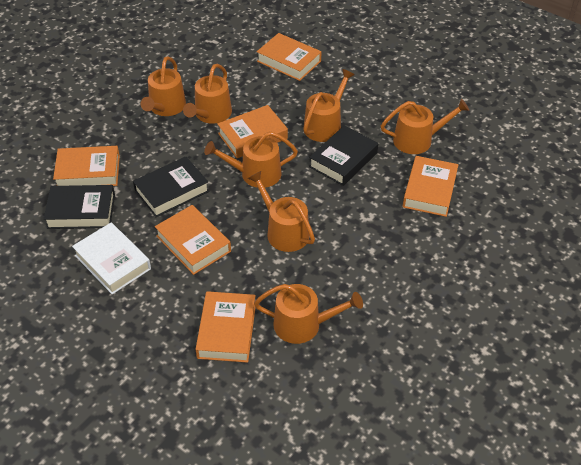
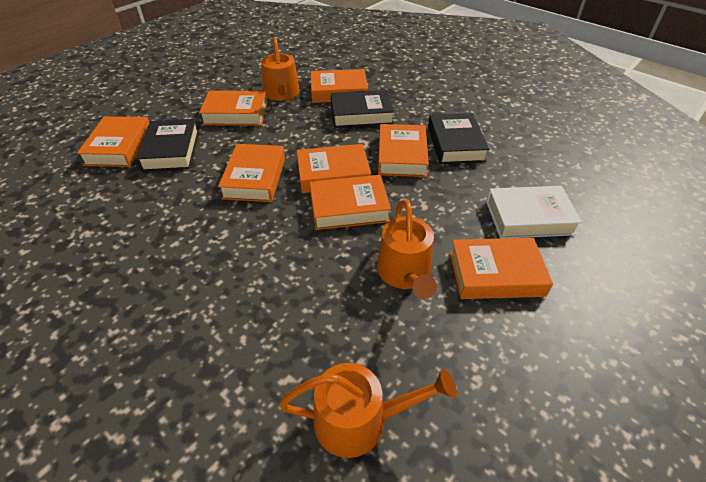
orange book: [53,146,120,186] [155,205,231,275] [196,291,256,363] [217,105,288,158] [257,33,321,81] [403,156,459,217] = 6 -> [77,116,149,167] [199,91,268,126] [218,144,285,202] [297,144,371,193] [310,175,391,230] [311,69,368,103] [378,124,429,177] [450,238,553,299] = 8
orange watering can: [141,56,186,116] [183,64,232,124] [204,132,298,188] [248,171,315,252] [254,284,363,344] [303,69,355,142] [381,99,469,154] = 7 -> [261,37,299,101] [279,363,457,458] [377,199,437,299] = 3

